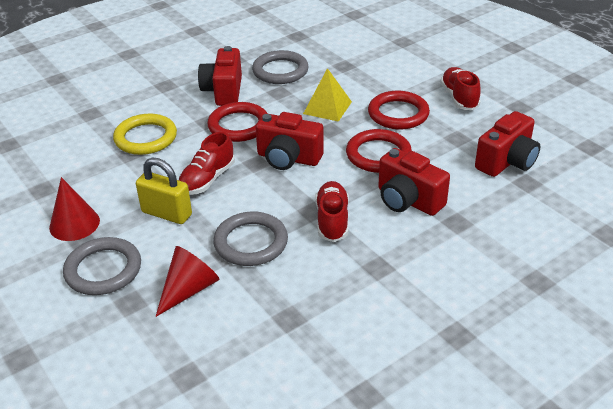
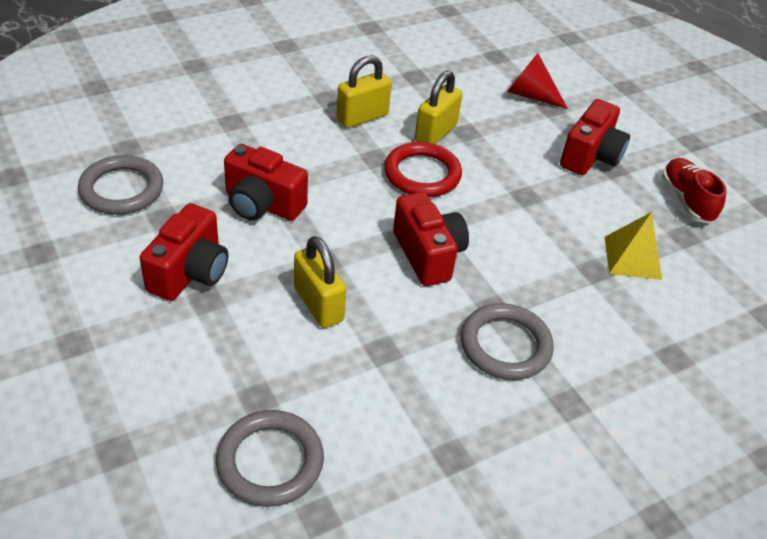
red cone: [49,177,100,241] [155,246,220,317] = 2 -> [507,53,568,109] = 1
red ring: [207,102,268,142] [346,129,412,173] [368,91,430,129] = 3 -> [384,142,462,197] = 1
red shoe: [178,132,235,195] [315,181,349,242] [440,67,481,110] = 3 -> [662,158,727,224] = 1
yellow padlock: [136,158,192,224] = 1 -> [294,236,346,328] [337,55,392,128] [415,70,463,144] = 3
yellow ring: [113,114,177,155] = 1 -> none = 0

